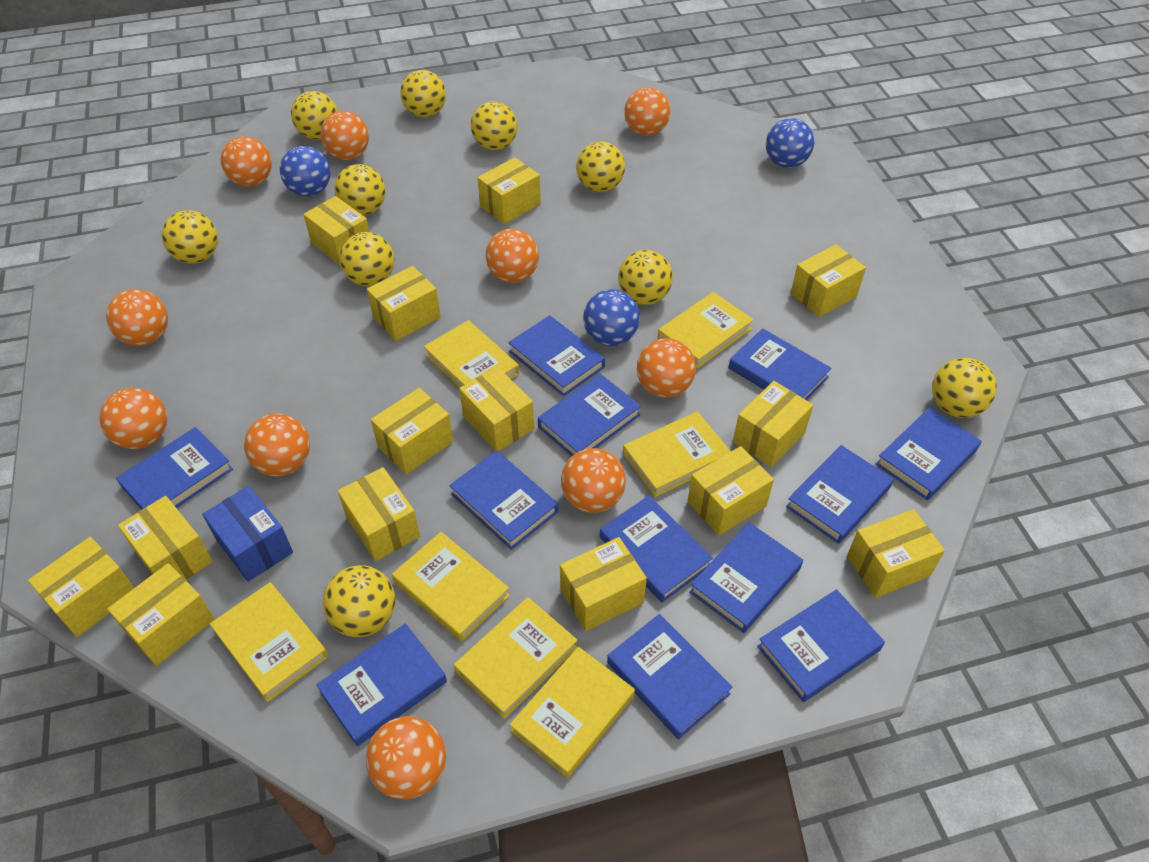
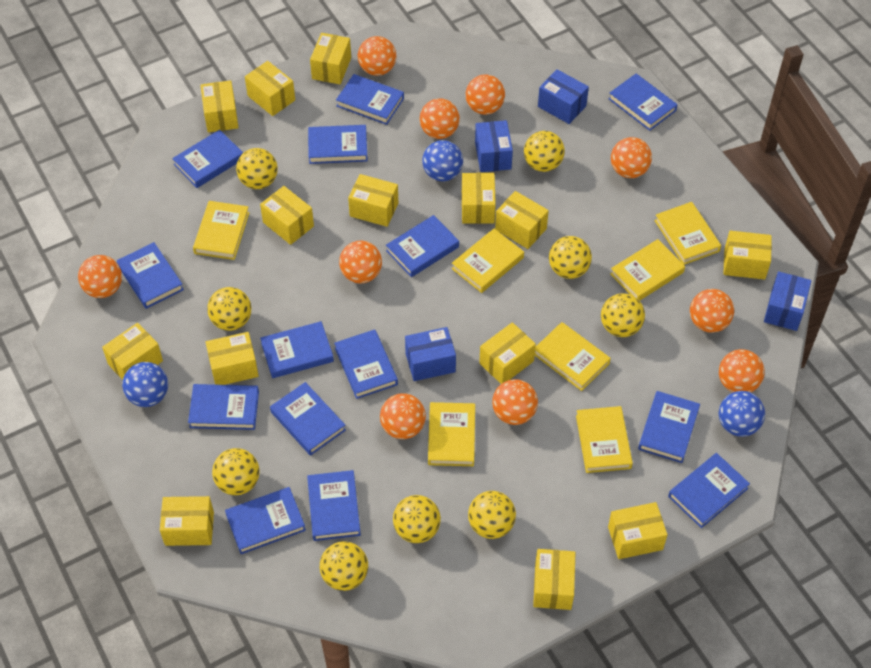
blue book: [116,427,233,510] [316,624,447,746] [449,451,558,550] [508,315,605,396] [538,374,641,456] [600,496,713,603] [607,614,732,739] [689,522,803,633] [728,328,832,400] [757,589,885,702] [786,445,893,544] [876,408,981,500] = 12 -> [117,242,184,309] [172,130,243,188] [188,384,259,430] [225,487,306,554] [260,321,334,378] [270,382,346,456] [307,470,361,541] [308,125,368,164] [334,329,398,399] [336,74,404,125] [386,215,459,277] [609,74,677,131] [638,391,700,463] [668,453,750,528] = 14
blue box: [202,486,293,582] = 1 -> [405,327,456,381] [475,120,513,172] [538,69,589,124] [764,271,811,331] = 4
yellow ball: [162,210,218,264] [291,91,338,139] [323,565,395,637] [334,164,386,216] [340,232,394,286] [400,70,446,117] [471,101,517,150] [576,141,625,192] [618,250,673,305] [932,358,997,418] = 10 -> [207,287,251,331] [212,448,260,495] [236,148,278,189] [320,541,368,591] [393,495,441,543] [468,491,516,539] [524,131,565,172] [549,236,592,279] [601,293,645,337] = 9

